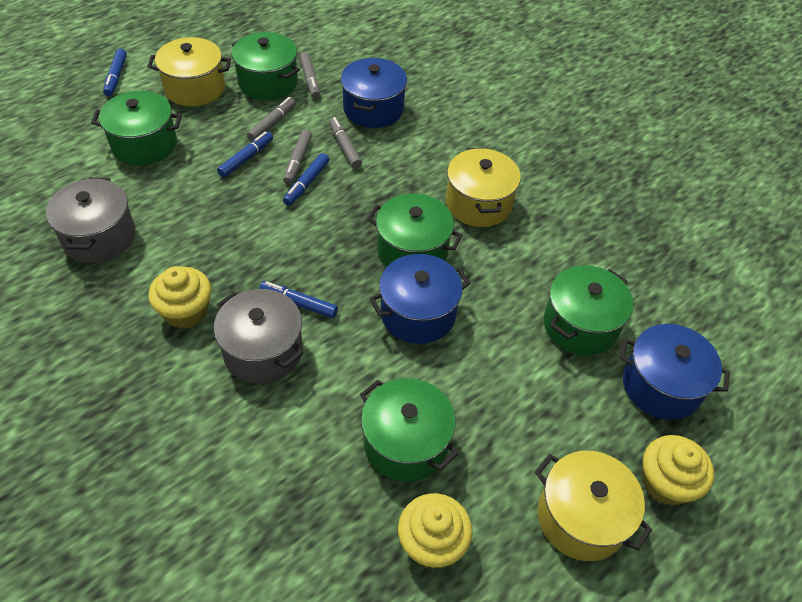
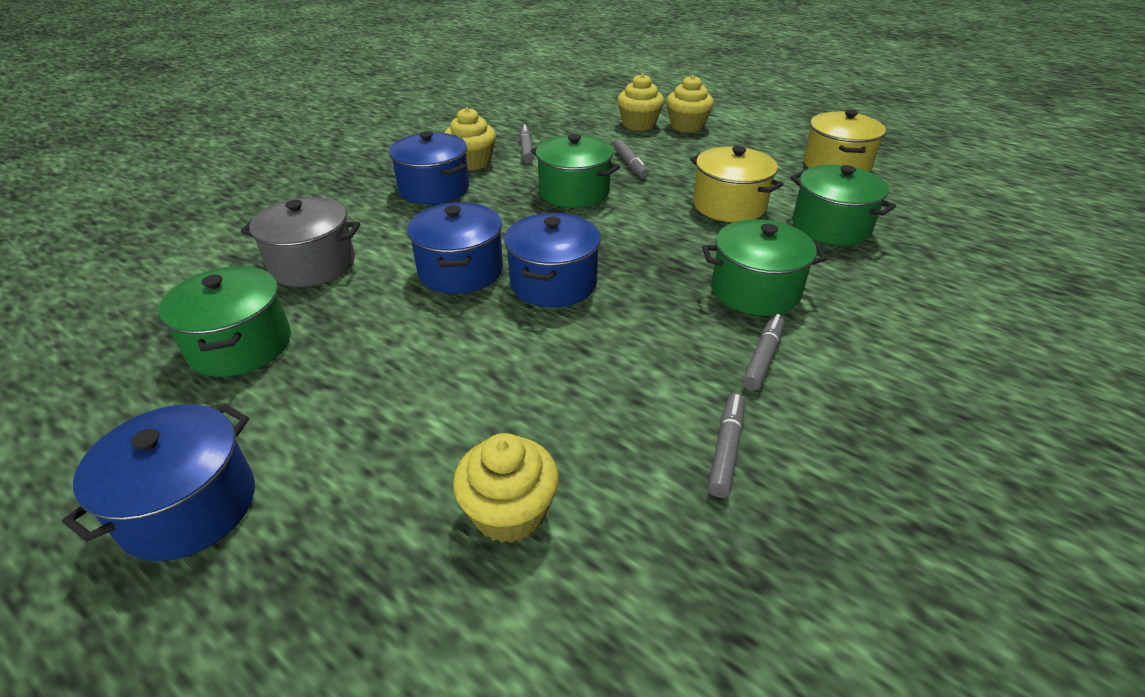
blue marker: [103,49,127,96] [217,131,273,178] [259,281,338,318] [283,153,329,206] = 4 -> none = 0
blue pot: [341,58,407,128] [369,254,470,344] [619,324,730,420] = 3 -> [62,404,255,561] [389,131,469,205] [407,202,503,294] [504,213,601,307] = 4
green pot: [91,91,182,165] [231,32,300,100] [360,378,458,482] [367,193,463,267] [544,265,633,356] = 5 -> [159,266,291,377] [531,134,620,208] [702,219,827,316] [791,165,896,246] = 4
grey pot: [46,178,135,263] [214,289,304,384] = 2 -> [241,197,360,287] = 1
yellow cupcake: [148,266,211,329] [398,493,472,569] [642,435,714,506] = 3 -> [444,107,496,170] [453,433,559,543] [617,73,664,131] [666,75,714,133] = 4
yellow pot: [147,37,231,106] [446,148,521,227] [535,451,652,561] = 3 -> [690,146,784,222] [803,110,886,172] = 2

